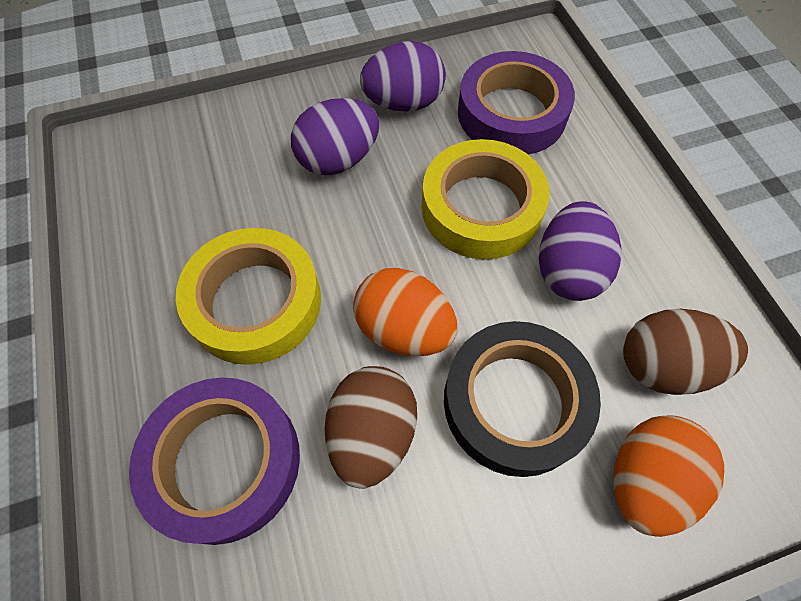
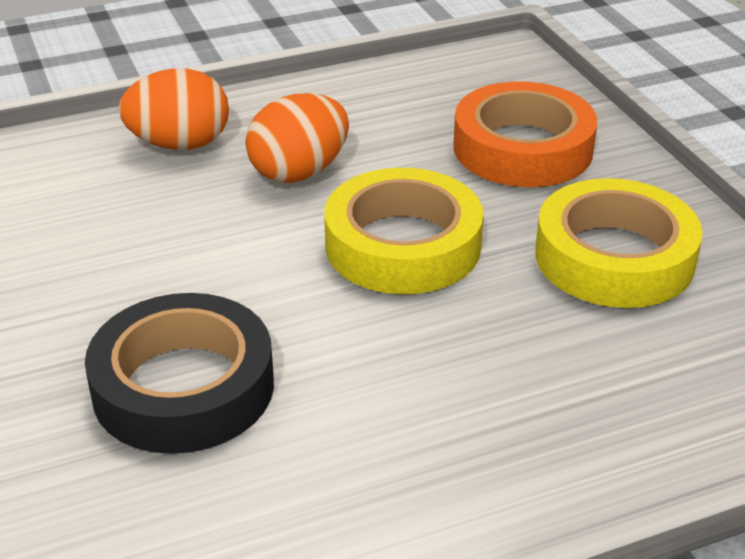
brown egg: [325,366,417,489] [623,309,748,395] = 2 -> none = 0
orange tape: none = 0 -> [453,81,597,187] = 1
purple egg: [291,98,379,175] [360,41,446,112] [539,201,621,301] = 3 -> none = 0
purple tape: [129,377,300,545] [458,51,575,155] = 2 -> none = 0

